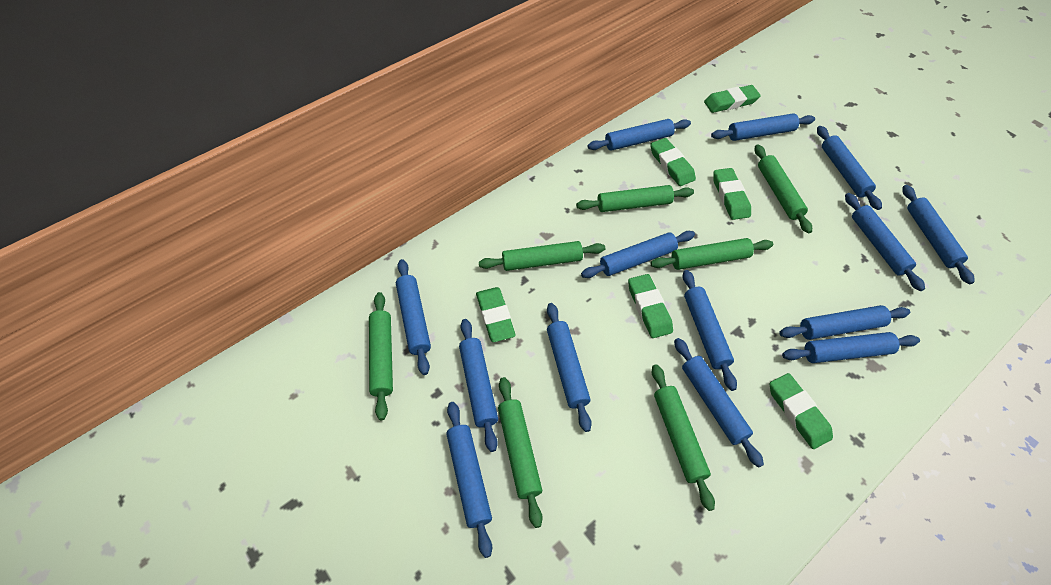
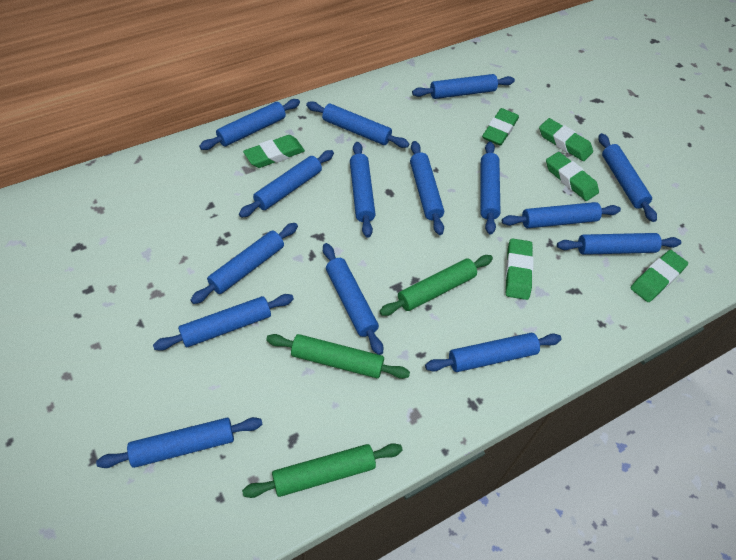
blue rolling pin: [396,259,431,375] [446,402,492,558] [459,319,498,452] [547,303,592,432] [581,231,695,278] [588,119,691,151] [674,338,764,468] [683,270,737,391] [711,113,815,141] [779,305,910,340] [782,332,920,363] [817,126,882,210] [845,193,925,291] [902,185,974,284] = 14 -> [96,417,263,468] [153,294,294,351] [190,223,298,304] [199,99,300,150] [239,150,334,218] [306,101,409,148] [323,243,383,355] [350,142,376,238] [410,141,444,235] [412,74,515,99] [425,333,562,372] [481,141,501,235] [502,202,621,228] [557,233,681,255] [599,133,657,222] = 15
green rolling pin: [369,292,393,420] [479,241,605,271] [498,377,543,528] [576,185,694,212] [650,238,773,270] [652,364,715,511] [755,144,812,234] = 7 -> [242,443,403,498] [266,334,410,379] [379,255,493,316] = 3

